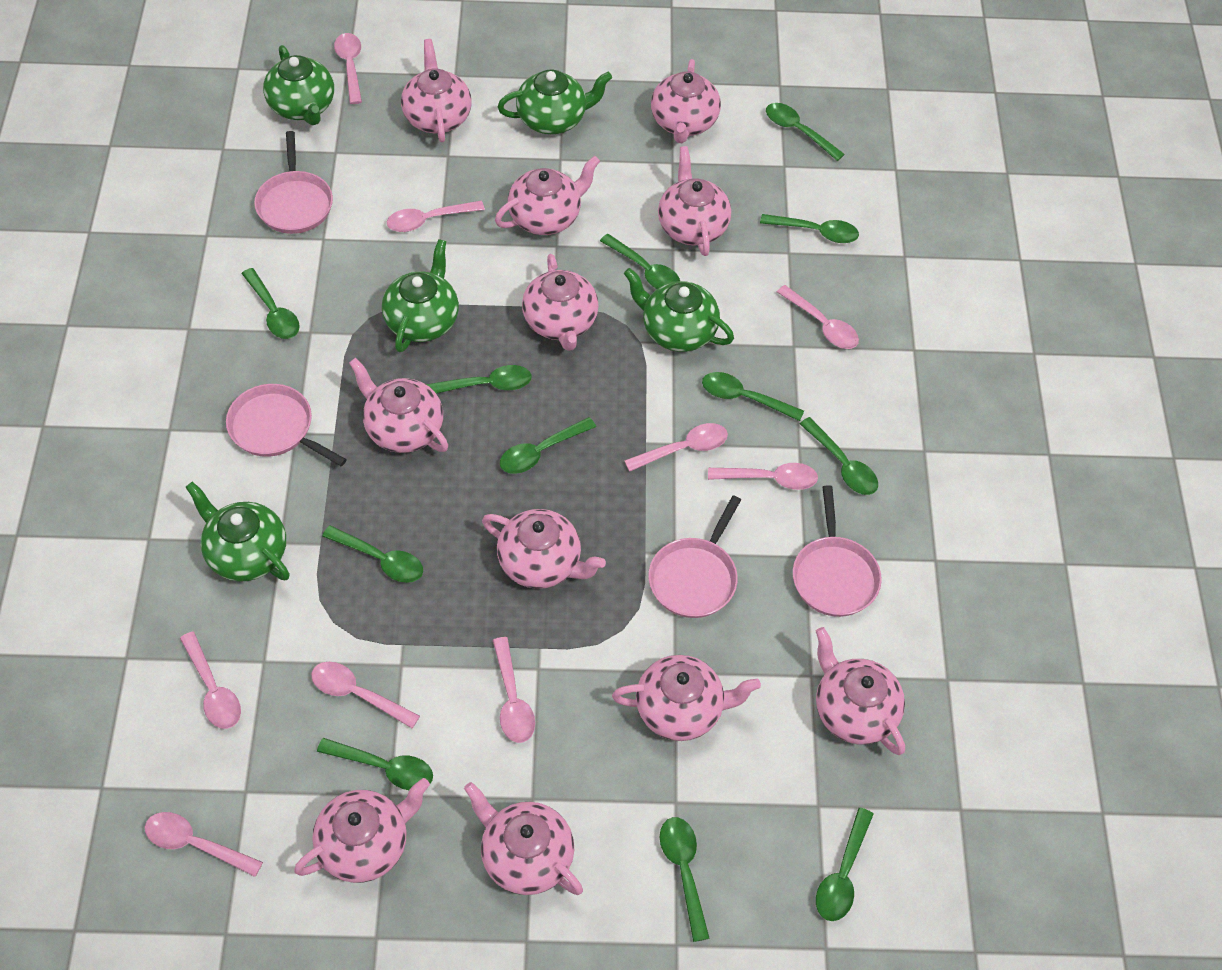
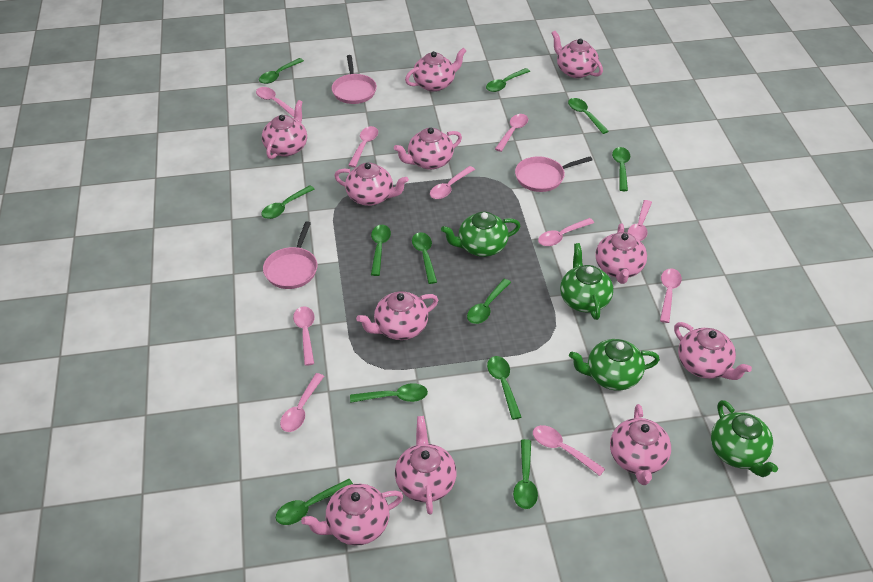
green teapot: [186,481,290,582] [263,45,334,125] [382,239,459,352] [498,70,612,134] [624,268,734,352] = 5 -> [441,212,520,257] [560,243,613,320] [569,339,660,390] [711,400,778,477] = 4
pink pan: [226,384,347,466] [254,131,333,234] [648,495,741,618] [793,485,882,617] = 4 -> [263,221,318,289] [332,55,377,104] [515,156,592,192] = 3
pink spoon: [145,812,263,877] [180,631,241,729] [311,662,420,728] [334,33,362,104] [387,201,485,232] [493,637,535,743] [624,423,728,472] [708,463,818,490] [777,285,859,349] = 9 -> [256,87,295,117] [280,373,324,432] [293,307,314,366] [348,126,378,167] [430,166,475,199] [495,114,528,152] [533,425,605,476] [538,218,594,246] [628,200,652,241] [660,269,682,323] = 10

